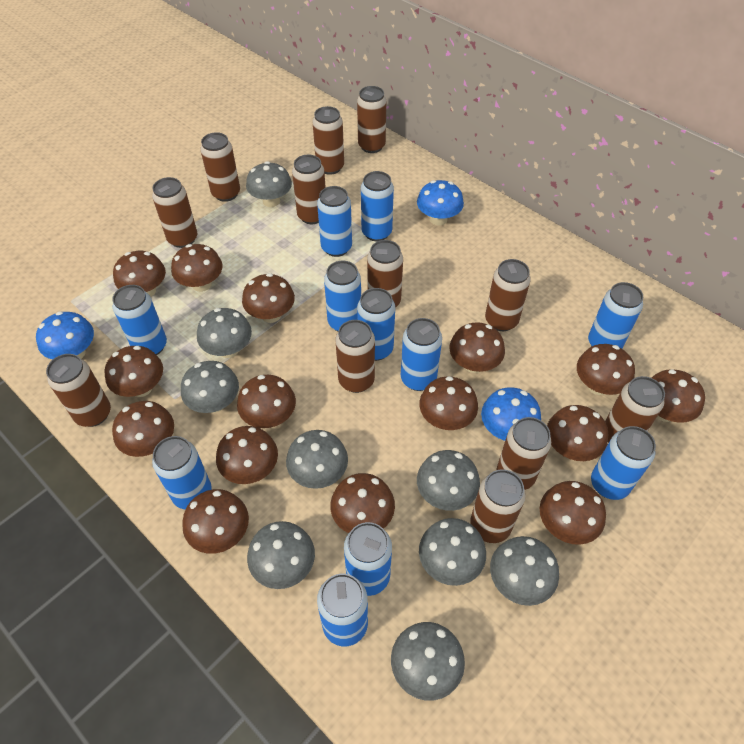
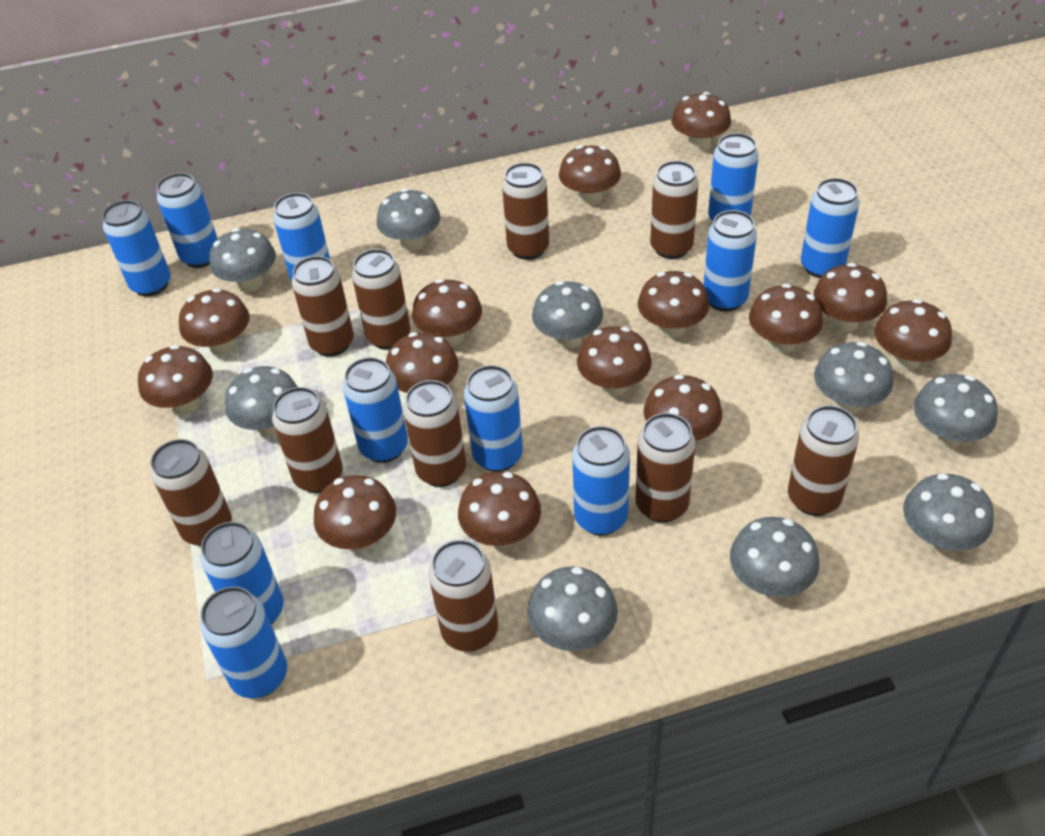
blue mushroom: [36,311,94,359] [417,180,464,226] [481,387,541,441] = 3 -> none = 0
brown can: [46,354,111,427] [152,177,197,248] [200,132,240,202] [292,155,326,224] [312,106,344,175] [336,320,375,393] [357,86,386,153] [367,240,403,307] [470,469,526,543] [485,259,531,331] [497,417,551,490] [605,376,665,443] = 12 -> [151,439,232,546] [272,387,343,493] [292,256,354,357] [352,249,410,350] [403,380,466,487] [429,540,498,652] [502,163,549,260] [635,413,695,523] [650,161,699,259] [788,405,859,516] = 10
brown mushroom: [105,346,163,397] [112,401,174,457] [113,251,166,297] [171,244,223,292] [182,489,249,554] [216,426,278,484] [237,375,296,428] [242,273,295,323] [330,473,395,533] [419,376,478,430] [449,322,505,373] [540,481,606,545] [547,405,608,461] [577,344,635,395] [652,369,705,423] = 15 -> [138,345,213,415] [179,288,250,355] [314,475,396,551] [386,332,459,393] [412,279,482,346] [458,471,541,548] [559,145,621,206] [577,327,652,396] [638,271,709,338] [644,374,722,441] [671,92,731,151] [749,284,823,354] [813,263,887,332] [875,299,952,370] = 14

